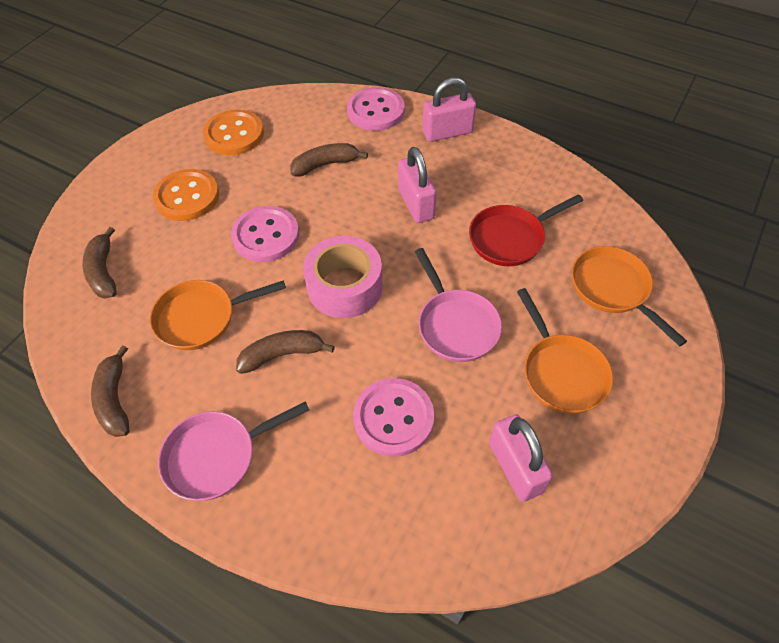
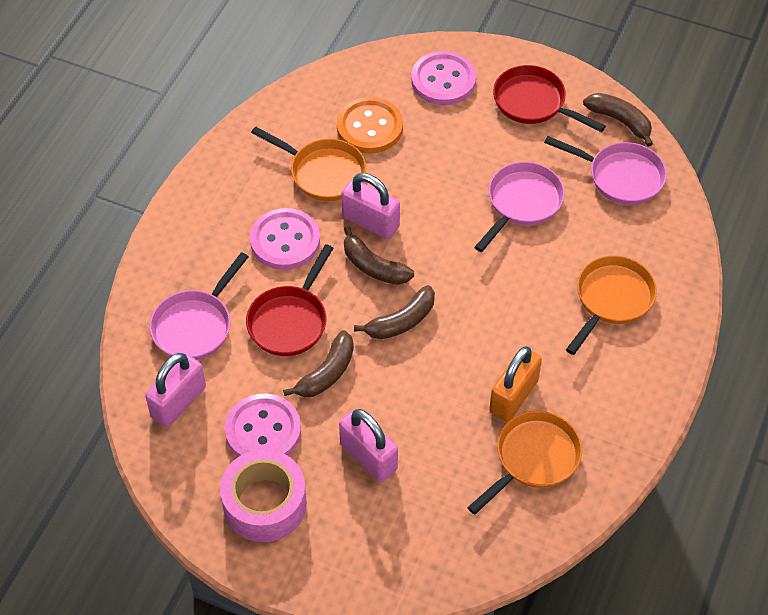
orange button: [153,169,219,221] [203,110,264,155] = 2 -> [337,97,403,153] = 1
orange padlock: none = 0 -> [489,346,542,422] = 1
pink pan: [158,401,309,501] [415,248,502,362] = 2 -> [149,252,248,360] [474,162,565,252] [544,136,667,205] = 3
red pan: [469,194,583,266] = 1 -> [246,244,333,356] [493,65,606,132] = 2

